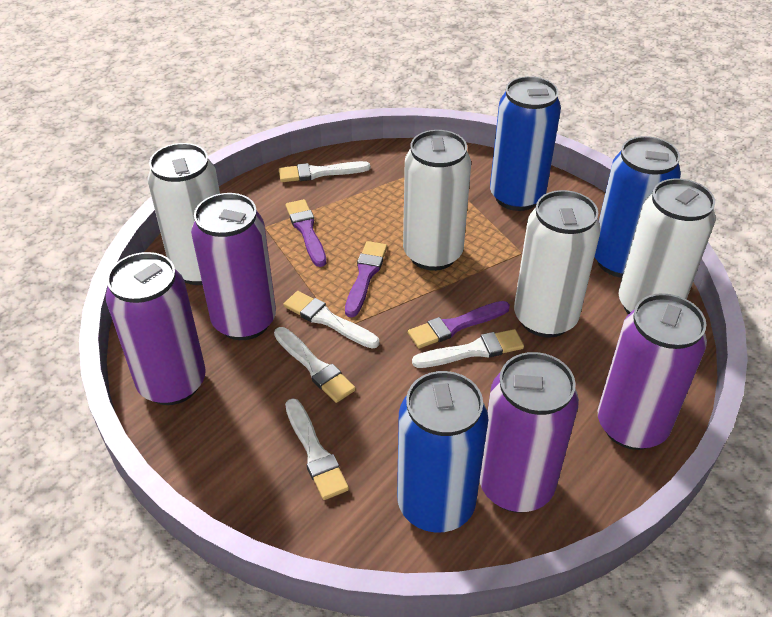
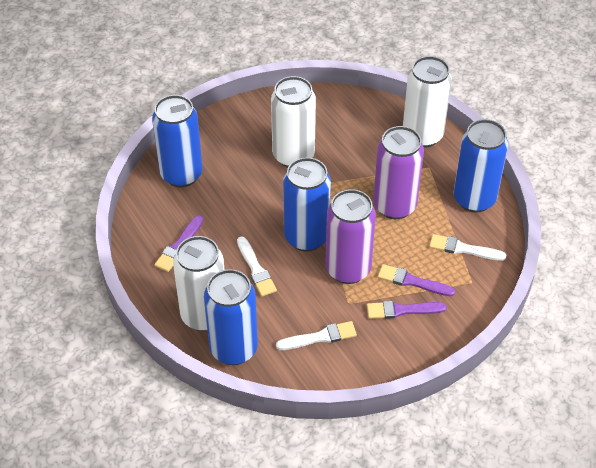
blue can: [397,371,488,532] [490,76,561,211] [594,136,681,278] = 3 -> [152,95,203,187] [204,269,258,365] [283,157,331,252] [454,119,508,213] = 4
purple can: [106,252,206,405] [191,193,276,340] [479,352,579,512] [598,293,707,450] = 4 -> [326,189,376,284] [373,126,424,219] = 2
white brush: [274,327,356,403] [279,161,370,182] [284,291,379,349] [285,398,349,500] [412,329,524,368] = 5 -> [237,236,277,297] [276,321,357,350] [429,234,506,261] = 3
white can: [148,143,220,285] [403,130,471,271] [514,190,601,338] [619,178,715,314] = 4 -> [173,236,224,331] [271,76,316,168] [403,56,452,148] = 3

